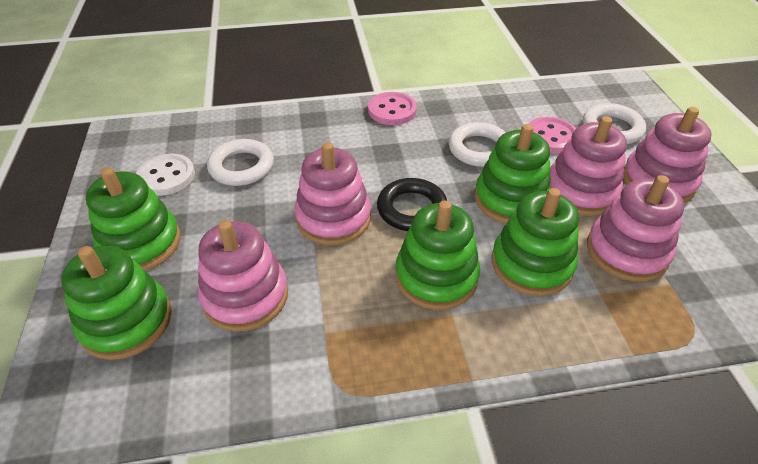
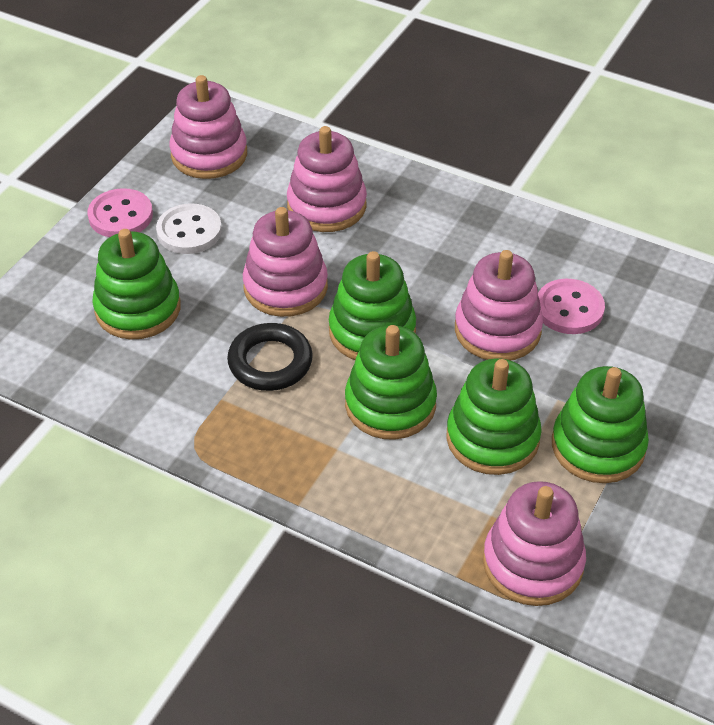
white ring: [207,139,274,186] [449,122,506,167] [583,103,646,144] = 3 -> none = 0

